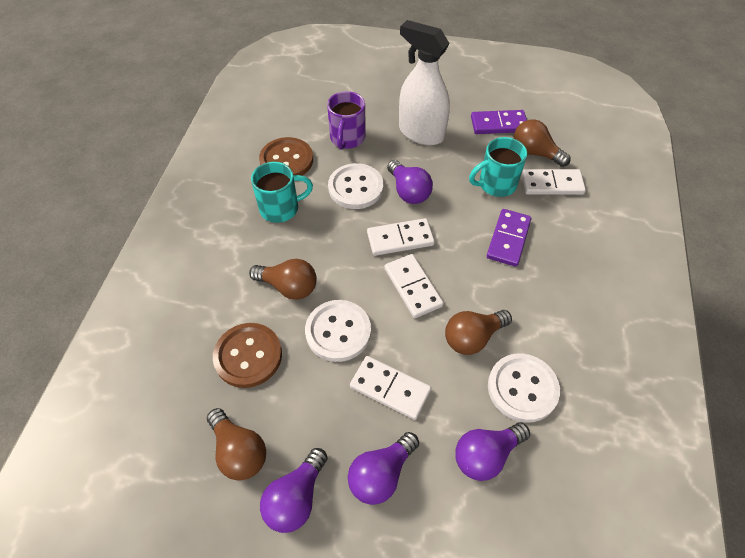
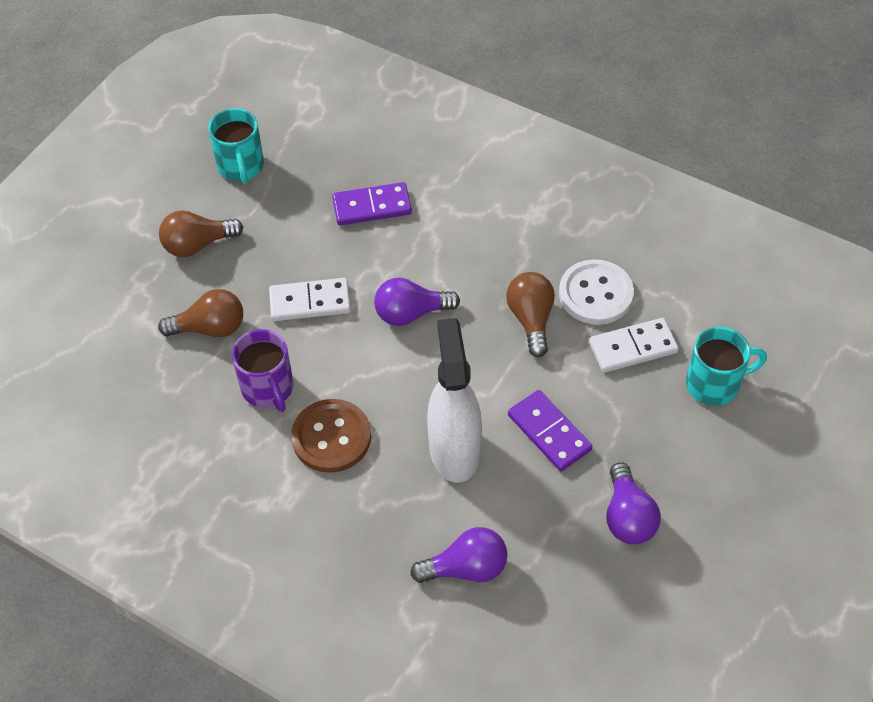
brown button: [213,323,282,388] [259,137,313,176] = 2 -> [291,399,371,473] = 1
brown light bulb: [207,408,266,481] [249,259,317,300] [445,310,512,355] [514,119,571,167] = 4 -> [158,289,243,337] [159,210,243,257] [506,272,555,357] = 3
purple light bulb: [260,448,328,533] [348,432,419,505] [387,160,433,204] [455,422,530,481] = 4 -> [374,278,460,326] [410,527,508,583] [606,462,661,544] = 3
white button: [305,300,371,362] [328,163,383,209] [488,353,560,423] = 3 -> [559,259,634,325] = 1
white domino: [350,356,431,420] [367,218,435,256] [385,254,444,318] [522,169,586,195] = 4 -> [269,278,351,321] [589,318,679,373] = 2

